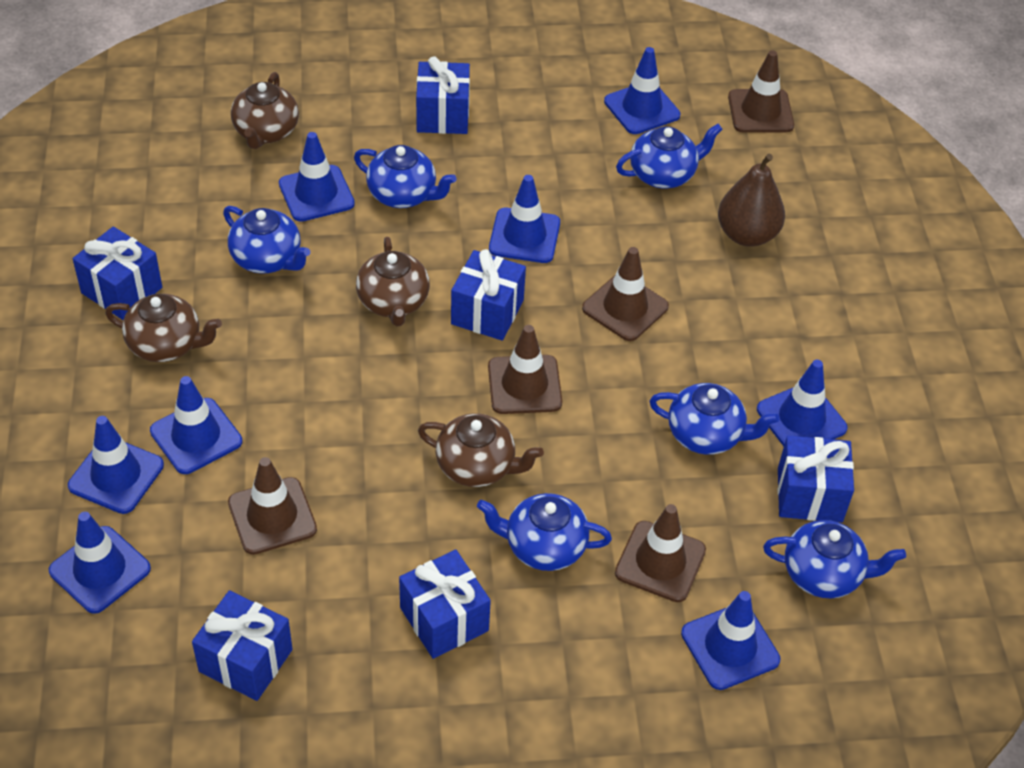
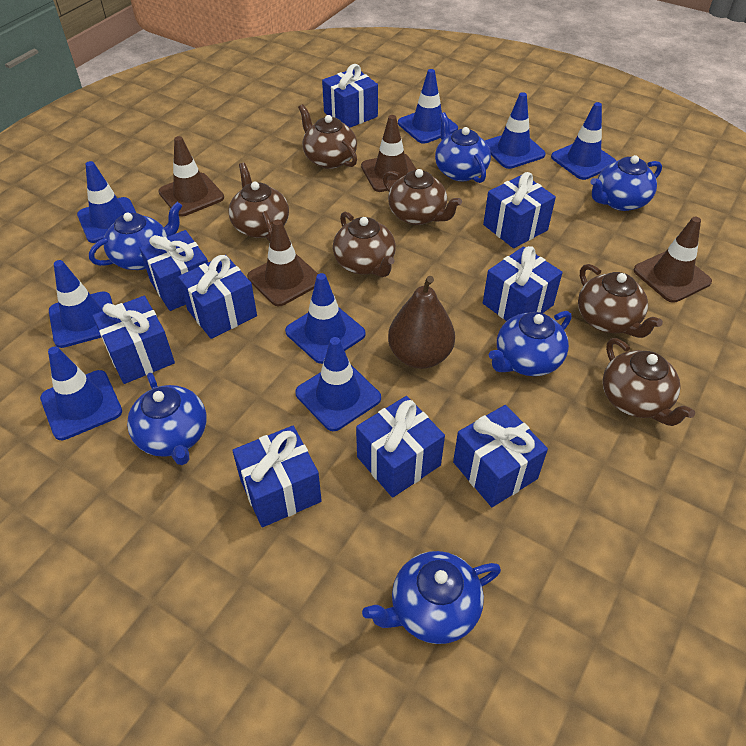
blue gift: [73,226,162,320] [192,590,293,701] [399,550,491,659] [416,56,470,134] [451,249,526,341] [778,436,854,522] = 6 -> [93,296,175,384] [140,230,208,311] [178,255,257,339] [232,426,322,527] [322,64,378,128] [356,396,445,498] [453,405,548,507] [483,172,556,248] [483,246,563,321] = 9
brown teapot: [105,294,222,362] [231,72,299,149] [356,237,430,326] [418,413,544,487] = 4 -> [228,163,289,242] [298,104,357,169] [333,212,396,277] [383,169,462,225] [578,264,663,338] [603,338,695,426] = 6
brown traffic cone: [228,457,317,555] [488,325,562,414] [582,247,669,341] [615,504,706,602] [728,50,794,133] = 5 -> [158,136,224,217] [247,220,318,306] [361,115,417,192] [634,217,712,303] = 4

